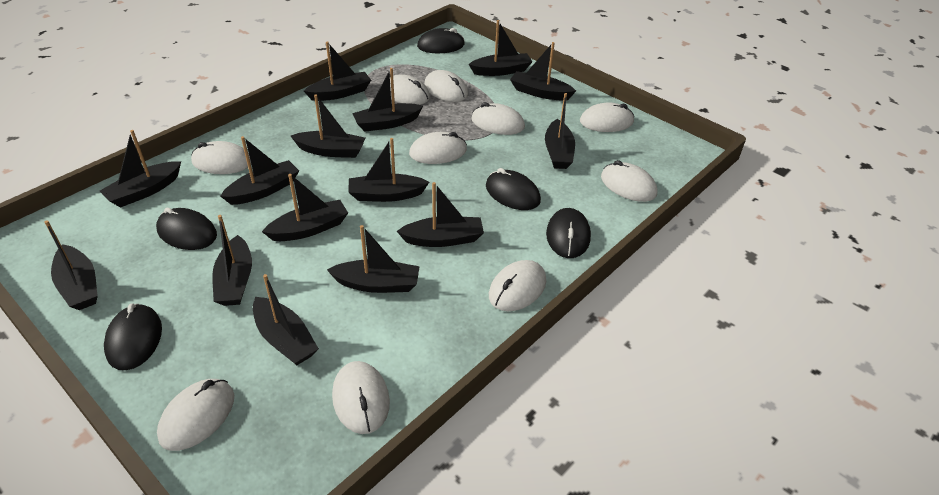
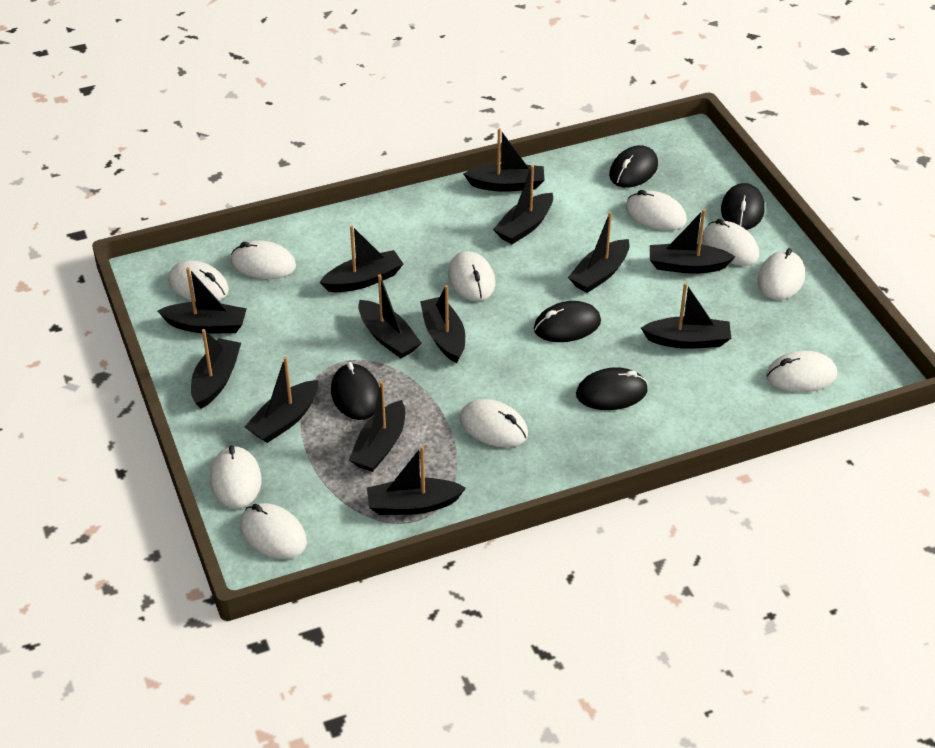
black boat: [45,220,98,310] [100,130,181,207] [212,215,252,306] [220,136,299,205] [253,274,319,365] [262,174,348,241] [291,94,365,158] [304,41,371,101] [327,225,420,293] [348,138,429,202] [352,68,423,132] [397,182,484,247] [469,20,532,76] [510,42,576,100] [545,93,575,169] = 15 -> [158,267,247,334] [191,329,241,409] [244,357,318,443] [320,225,403,292] [349,381,405,472] [358,275,421,358] [367,446,466,515] [420,285,465,363] [464,128,545,192] [493,165,553,244] [568,212,630,293] [641,283,731,349] [650,209,736,274] = 13

